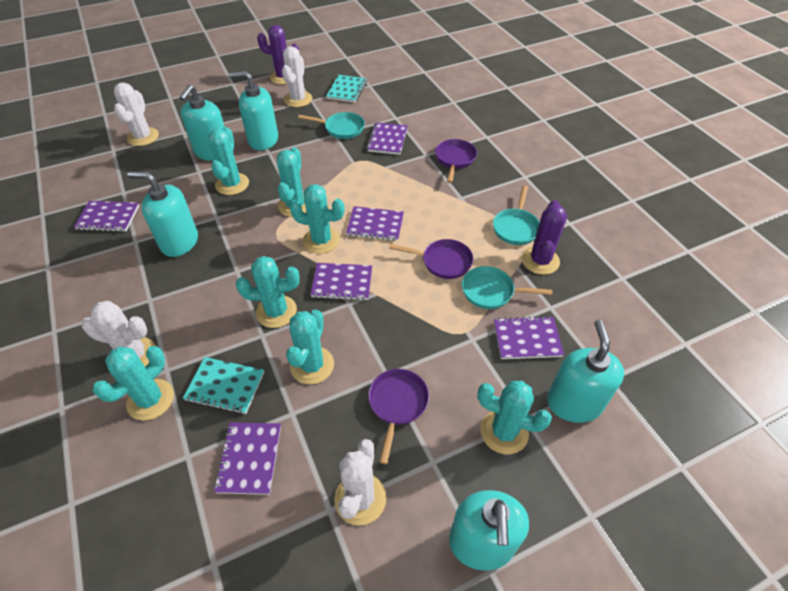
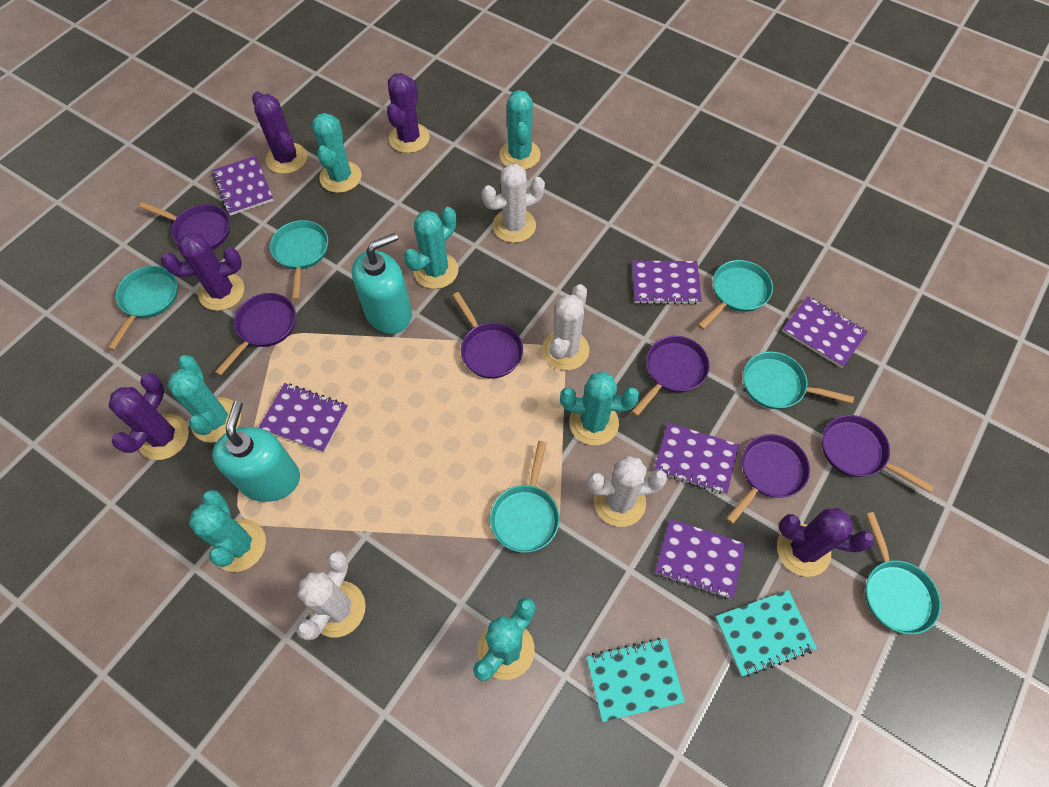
purple cactus: [257,25,299,84] [522,200,567,275] = 2 -> [108,373,189,460] [161,233,244,311] [252,91,307,174] [387,73,430,153] [777,508,874,577] = 5
purple pan: [368,369,429,464] [389,239,473,279] [435,139,477,183] = 3 -> [139,202,230,250] [215,293,296,376] [452,292,523,379] [631,336,710,416] [726,434,810,524] [822,415,934,493] = 6
turquoise pan: [298,112,365,139] [462,266,552,309] [493,186,540,245] = 3 -> [108,266,178,350] [270,220,328,300] [490,441,560,553] [698,260,773,330] [743,351,854,409] [865,512,941,635] = 6
turquoise soap dispenser: [127,172,198,257] [179,84,225,161] [229,71,278,150] [449,490,529,571] [547,320,624,423] = 5 -> [212,401,300,502] [352,233,412,334] = 2

